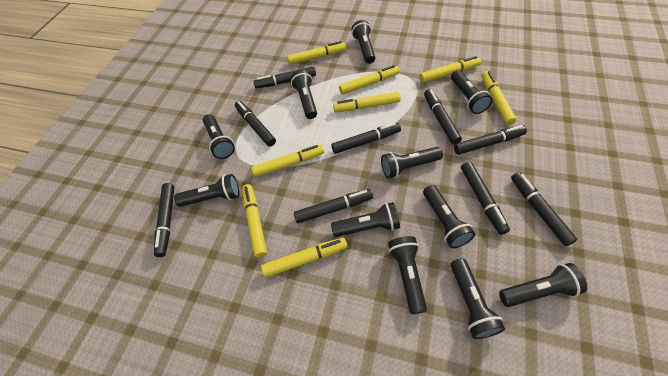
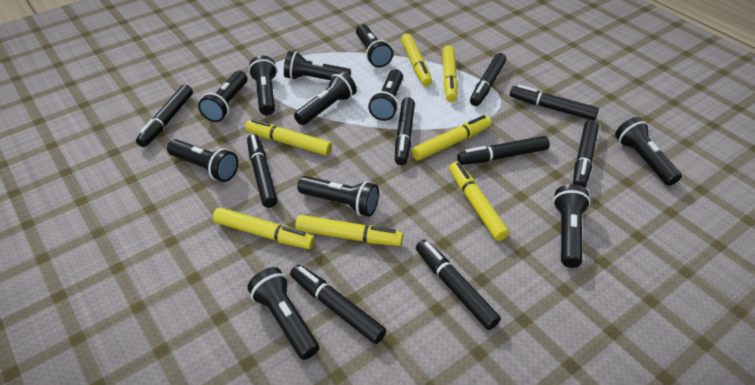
yellow marker: [242,184,267,258] [251,145,324,177] [261,238,347,278] [287,41,346,65] [333,92,401,112] [339,65,400,94] [419,56,481,83] [481,71,517,125] = 8 -> [213,207,315,249] [245,119,332,156] [295,215,403,246] [401,34,432,86] [412,115,492,160] [442,45,458,102] [449,162,509,241] = 7

